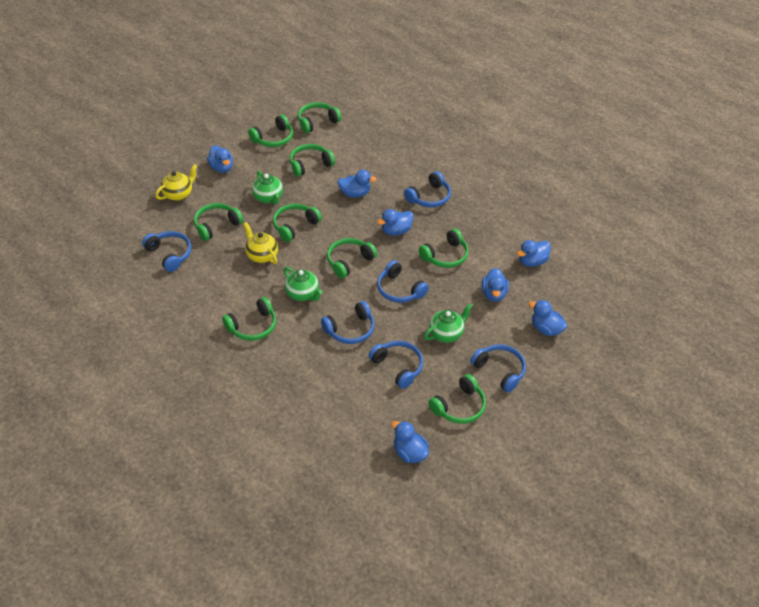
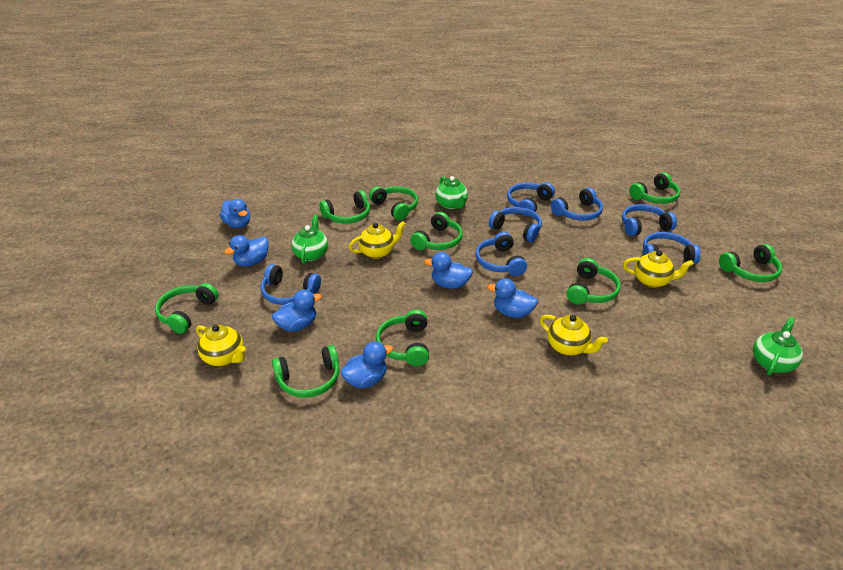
blue duck: [207,145,233,173] [337,170,377,197] [377,209,414,236] [392,421,429,463] [481,268,509,302] [517,240,551,267] [529,300,568,336] = 7 -> [220,199,250,228] [225,235,269,267] [272,289,322,332] [340,342,393,388] [424,252,473,289] [487,278,538,318] = 6
blue headphones: [142,231,191,272] [321,301,375,344] [368,341,423,389] [377,260,429,303] [404,171,451,207] [470,344,526,393] = 6 -> [261,264,321,305] [475,232,527,276] [489,207,542,242] [507,182,555,216] [551,188,603,221] [622,204,677,236] [643,232,701,264] = 7
yellow teapot: [155,164,197,201] [244,222,278,264] = 2 -> [196,325,246,366] [349,221,405,259] [540,314,608,356] [623,250,694,288] = 4

